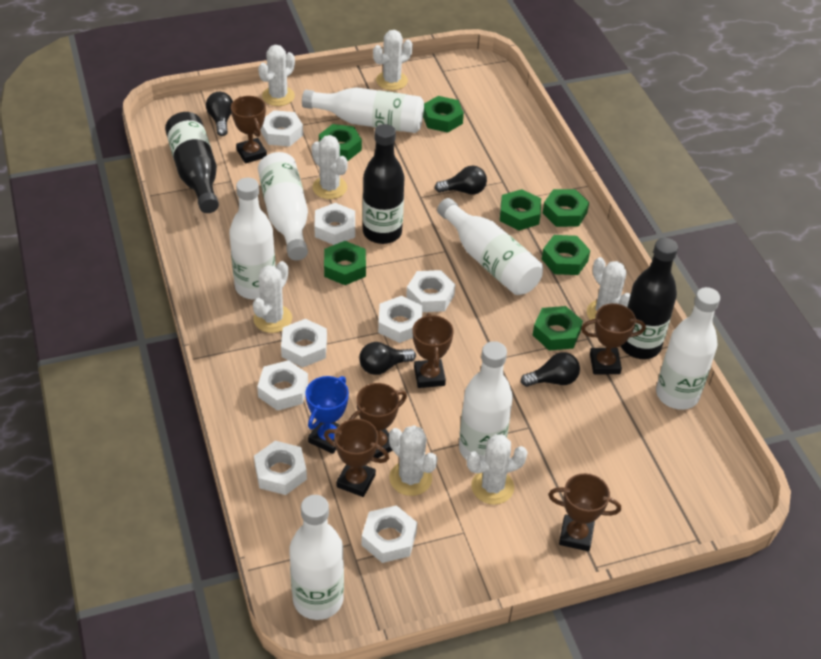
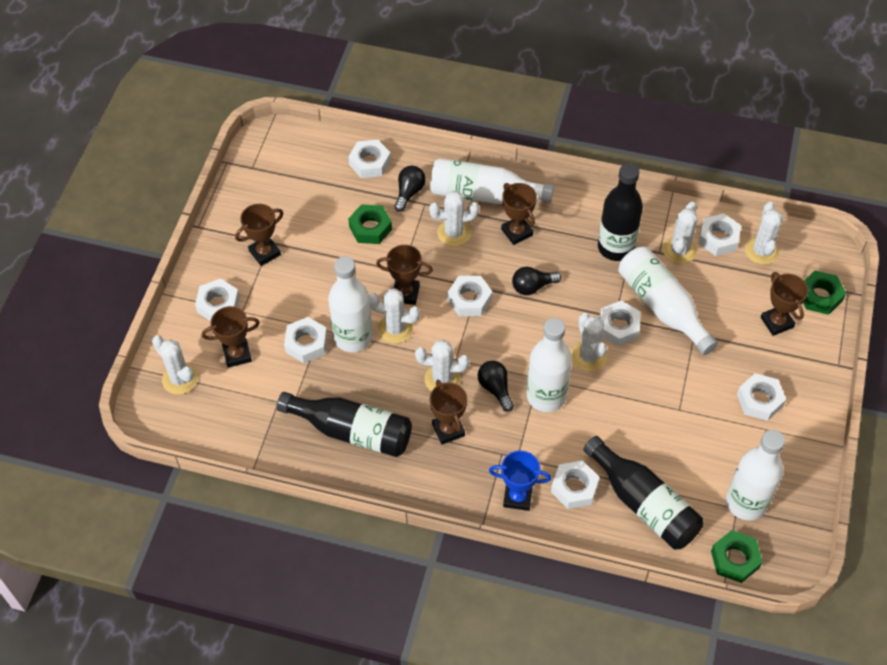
black light bulb: [206,92,233,136] [359,342,416,375] [435,166,487,195] [521,352,580,387] = 4 -> [394,166,426,212] [478,361,514,412] [512,266,562,295] = 3
green nut: [319,124,362,161] [324,241,366,285] [423,96,464,133] [500,189,541,231] [533,306,583,350] [542,235,590,275] [543,189,589,227] = 7 -> [348,204,392,244] [711,530,763,583] [803,271,846,315] = 3
white bottle: [229,178,276,300] [258,152,308,261] [289,495,344,620] [302,87,424,133] [437,198,543,295] [459,341,513,460] [656,287,720,410] = 7 -> [328,256,372,352] [430,158,554,204] [527,318,572,412] [618,247,718,355] [726,430,785,520] = 5

